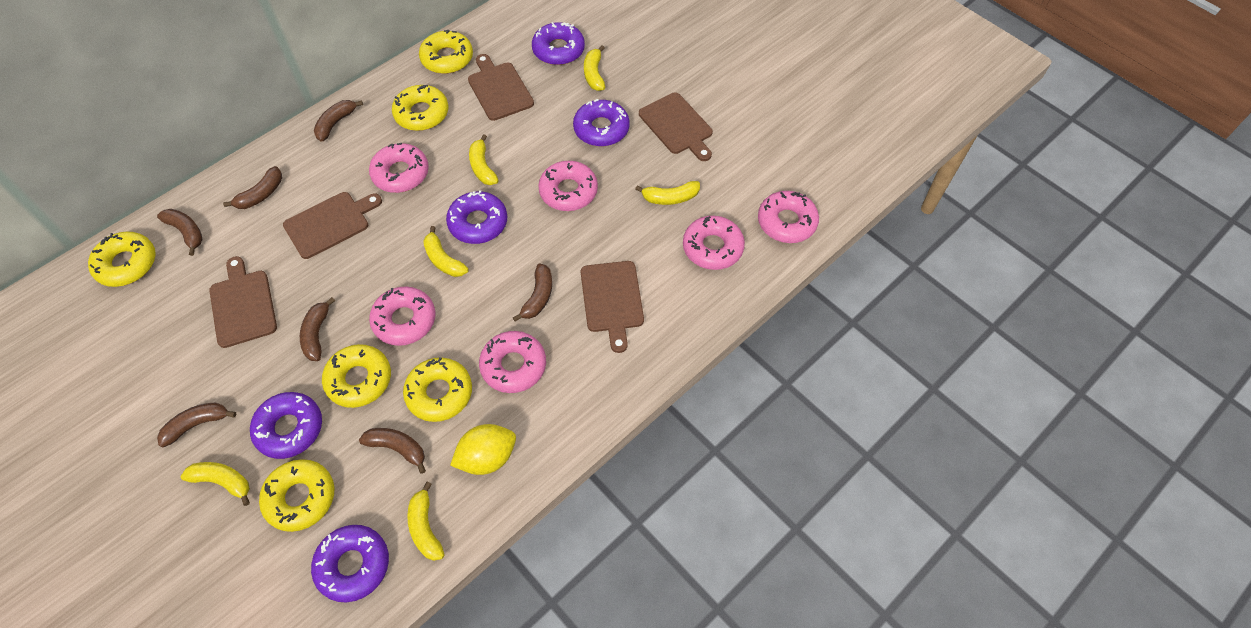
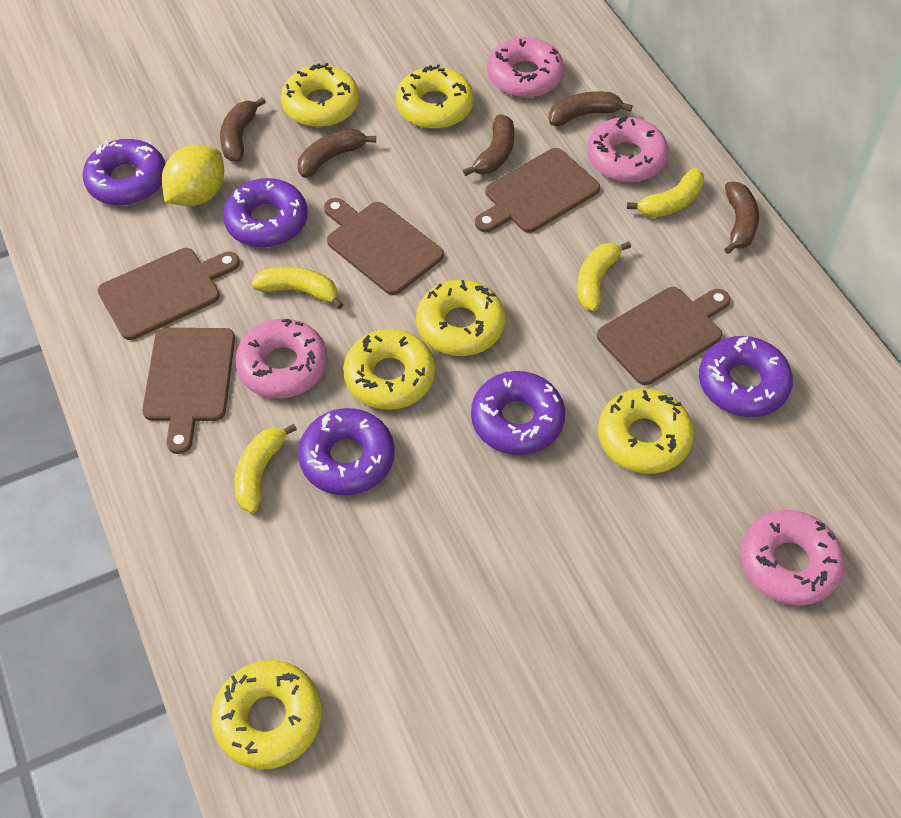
brown banana: [157,209,203,256] [157,402,237,447] [223,166,282,209] [300,297,335,361] [314,100,363,142] [359,428,426,474] [512,264,552,322] = 7 -> [220,97,266,162] [298,129,376,178] [463,114,514,176] [548,92,633,126] [724,182,759,254] = 5
pink donut: [369,143,429,193] [369,286,435,346] [479,331,546,393] [538,161,598,211] [683,216,745,270] [758,191,819,243] = 6 -> [235,319,327,399] [487,37,564,98] [587,116,669,182] [741,510,845,606] = 4
yellow banana: [181,462,250,506] [407,482,445,561] [423,226,469,277] [469,134,499,185] [584,45,605,91] [635,181,700,205] = 6 -> [234,423,297,513] [251,267,344,309] [577,241,631,311] [627,168,704,218] = 4

